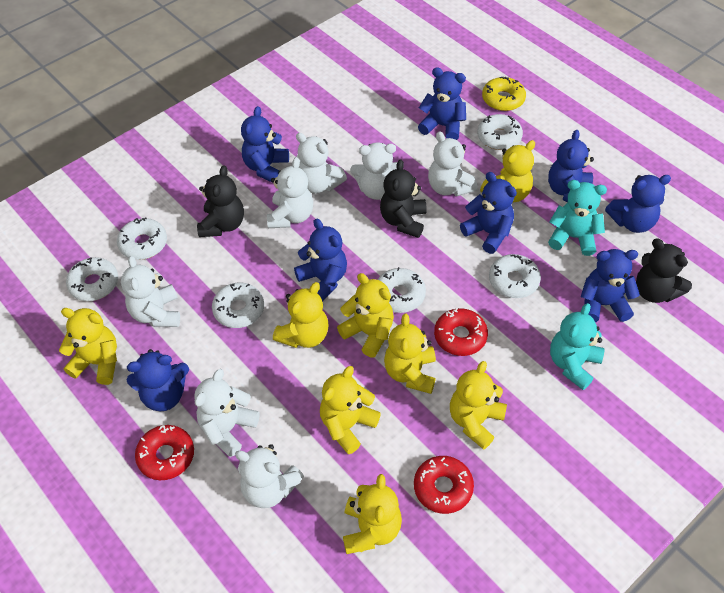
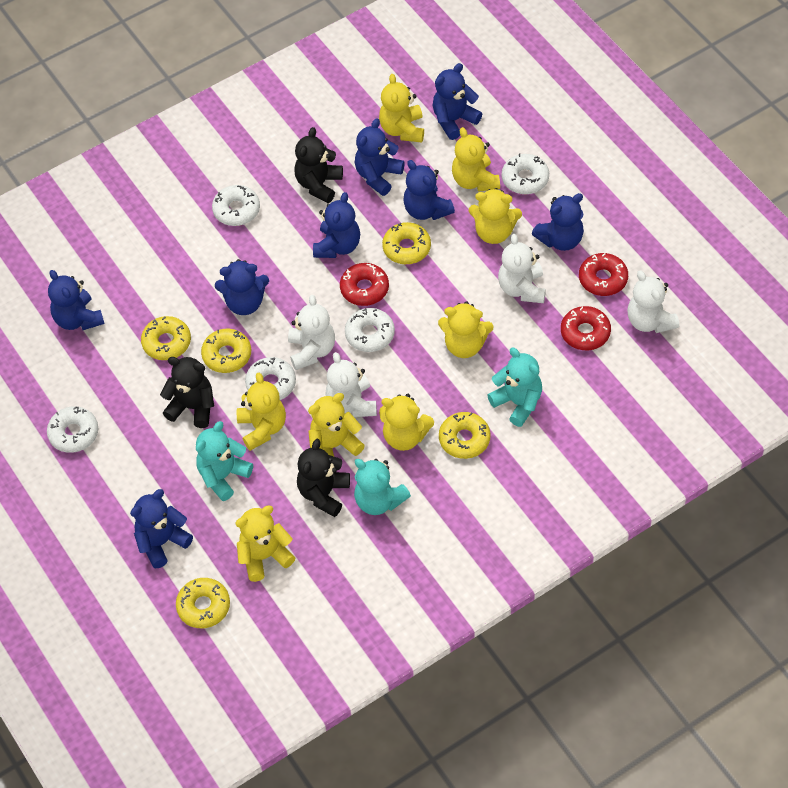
turquoise teddy bear: [548,180,607,256] [550,303,605,390] = 2 -> [196,421,253,501] [354,459,411,515] [487,348,542,427] = 3
white donut: [66,257,118,301] [117,218,167,260] [212,282,264,328] [378,267,426,313] [477,114,523,150] [489,254,541,298] = 6 -> [47,406,98,453] [212,185,260,226] [245,357,296,400] [345,308,395,352] [502,154,549,194] = 5
white teddy bear: [121,256,180,327] [194,369,260,457] [235,444,304,508] [267,157,313,228] [296,133,347,194] [350,143,397,200] [428,131,478,196] = 7 -> [288,295,335,370] [325,352,377,417] [498,234,546,303] [627,270,679,333] = 4
yellow donut: [482,77,526,111] = 1 -> [141,316,191,360] [176,578,230,628] [201,329,251,373] [382,222,431,264] [439,412,491,459] = 5

